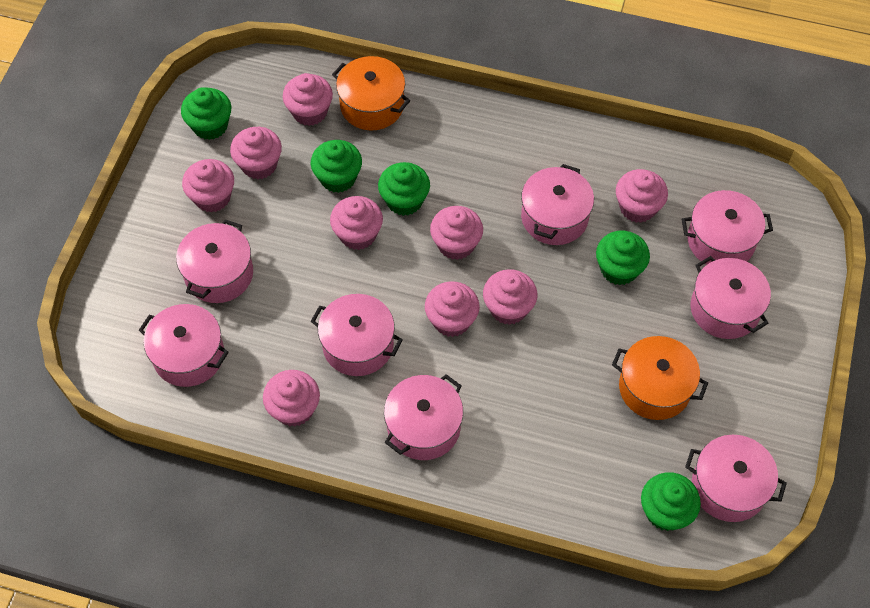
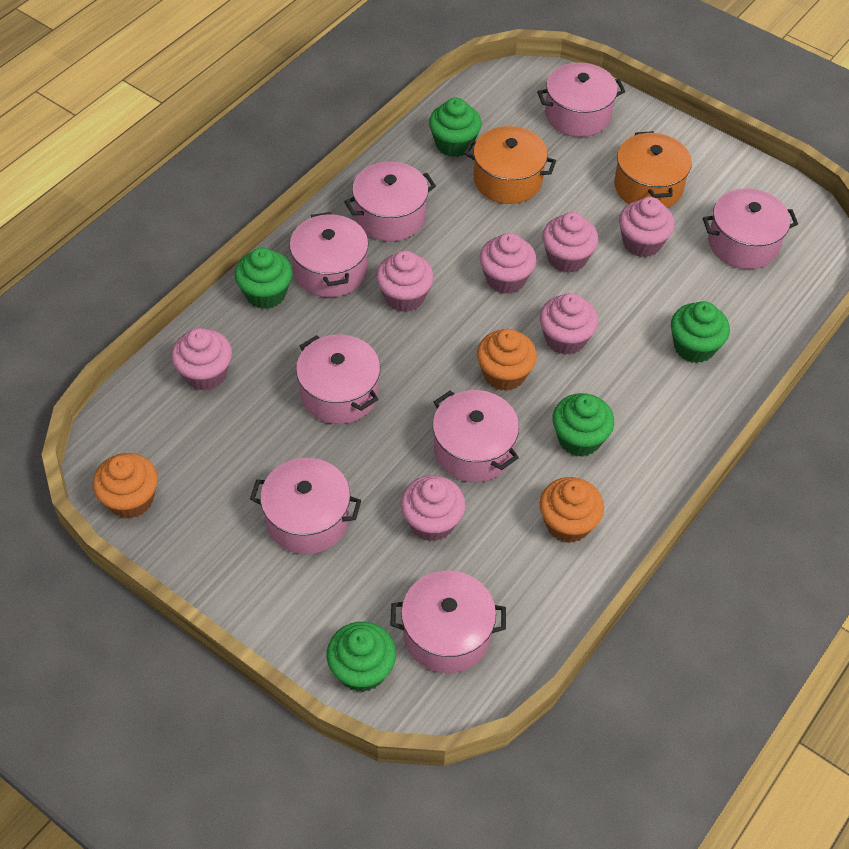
orange cupcake: none = 0 -> [93,453,158,519] [477,329,537,391] [539,477,604,543] = 3
pink cupcake: [182,159,234,212] [230,127,282,179] [263,370,320,427] [283,73,333,126] [330,196,383,250] [425,281,480,337] [430,206,483,260] [483,269,537,325] [616,169,668,223] = 9 -> [171,328,232,391] [376,250,434,312] [401,475,465,541] [480,233,537,294] [540,293,598,355] [542,212,599,273] [619,197,675,257] = 7

